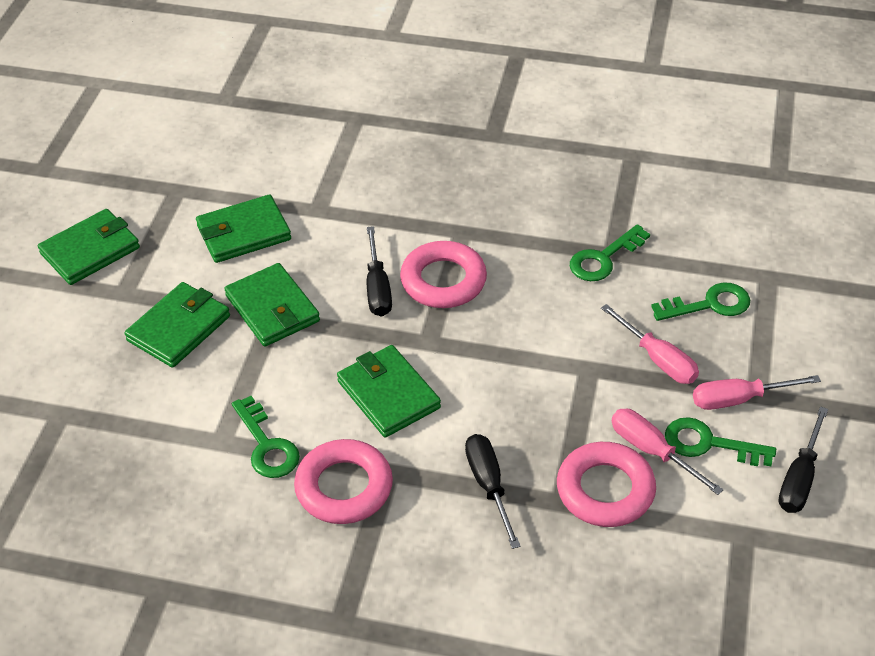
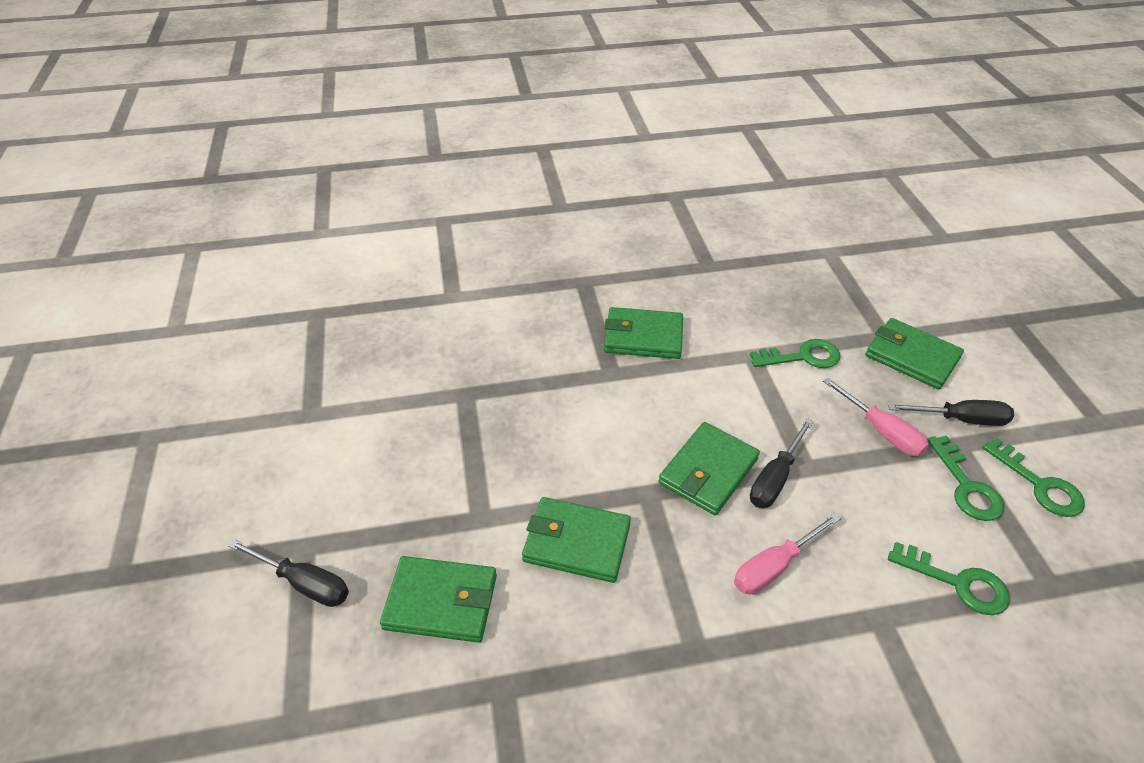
pink ring: [294,439,393,524] [400,241,487,308] [557,442,656,527] = 3 -> none = 0
pink screwdriver: [601,304,699,384] [611,409,723,495] [693,375,821,410] = 3 -> [734,513,841,594] [823,377,929,456] = 2

